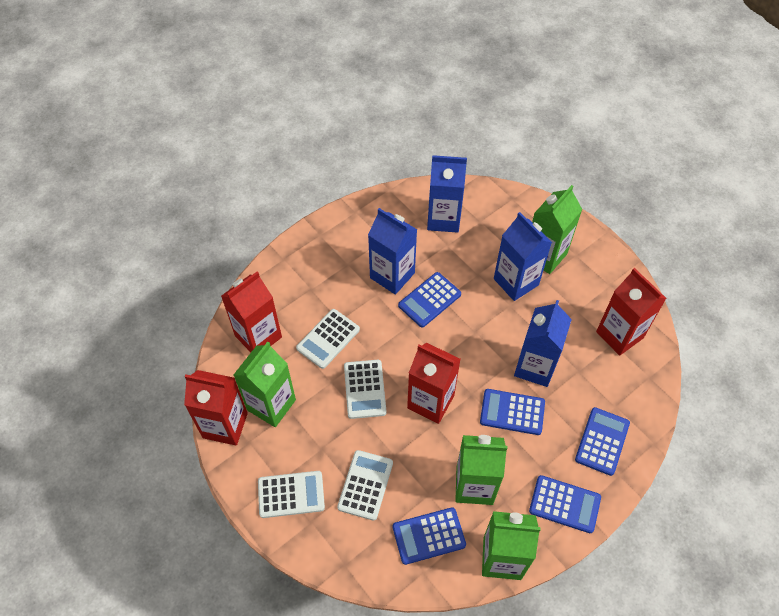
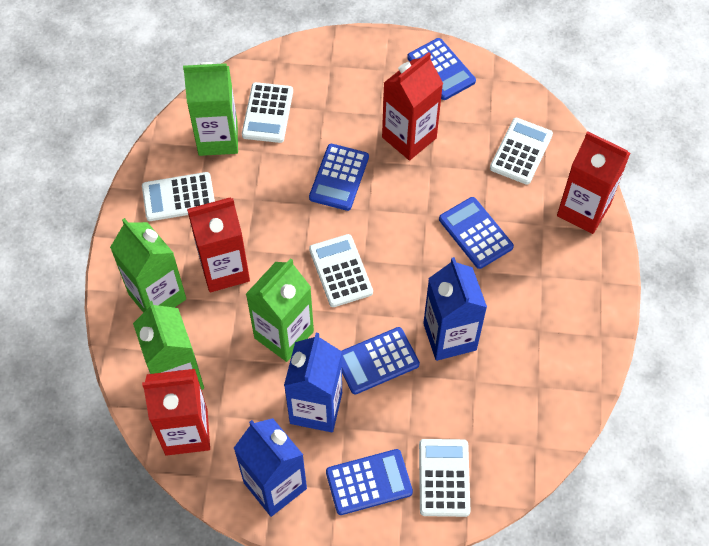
blue carton: [368,208,417,295] [427,155,467,233] [494,212,552,301] [514,300,572,387] = 4 -> [234,418,307,517] [284,333,342,432] [423,257,487,361] = 3
white calculator: [258,471,325,518] [296,309,360,369] [337,450,393,521] [344,360,386,419] = 4 -> [142,172,215,221] [242,82,293,143] [309,234,373,307] [419,439,471,517] [490,118,553,185] = 5

